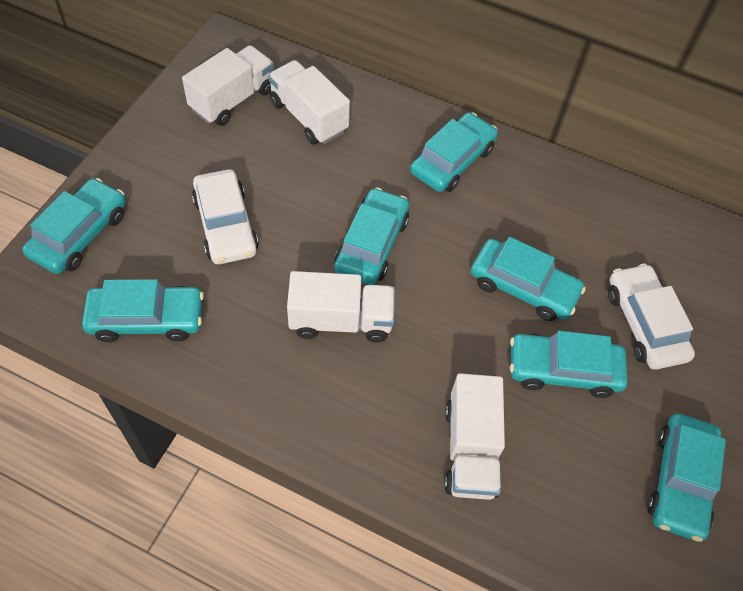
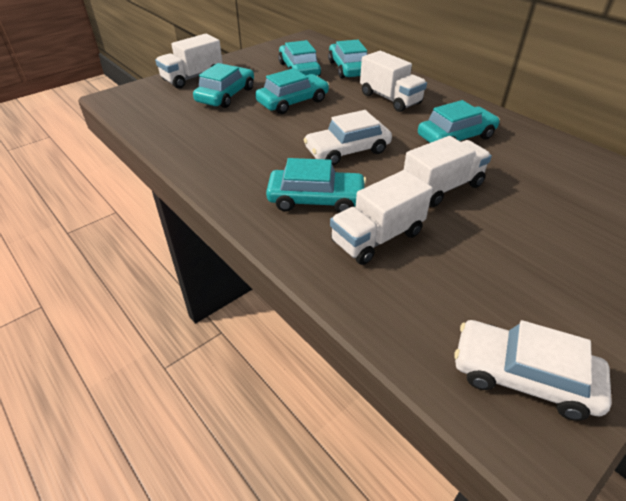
turquoise car: [22,178,126,274] [82,279,204,342] [334,188,409,285] [410,112,498,192] [471,237,586,321] [510,331,628,398] [647,414,726,542] = 7 -> [193,63,254,108] [255,68,329,114] [266,158,366,213] [278,40,321,77] [328,40,367,79] [418,100,500,143] = 6

